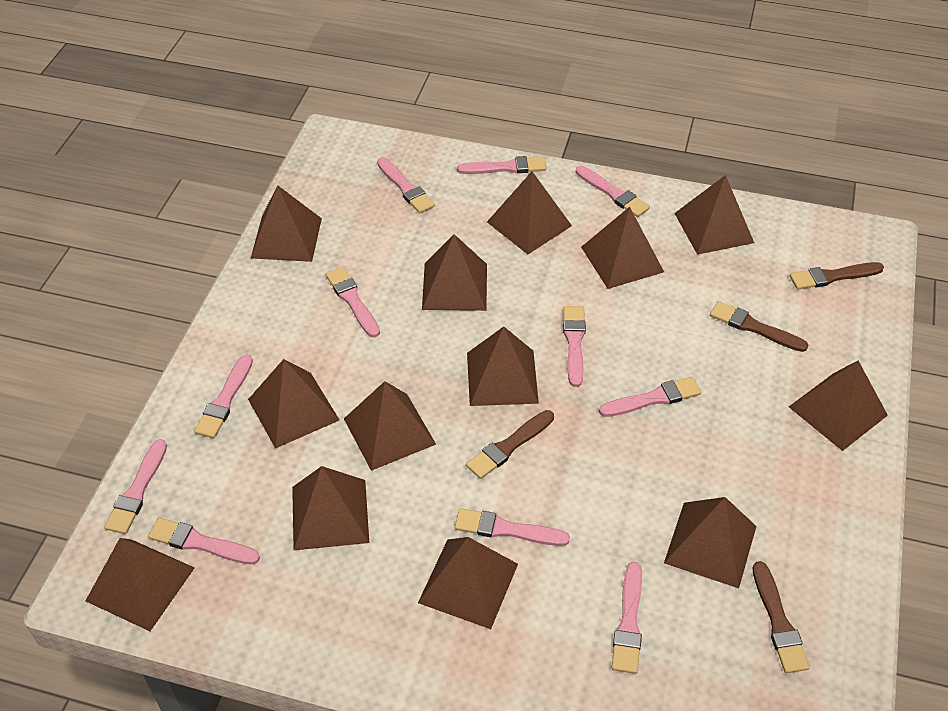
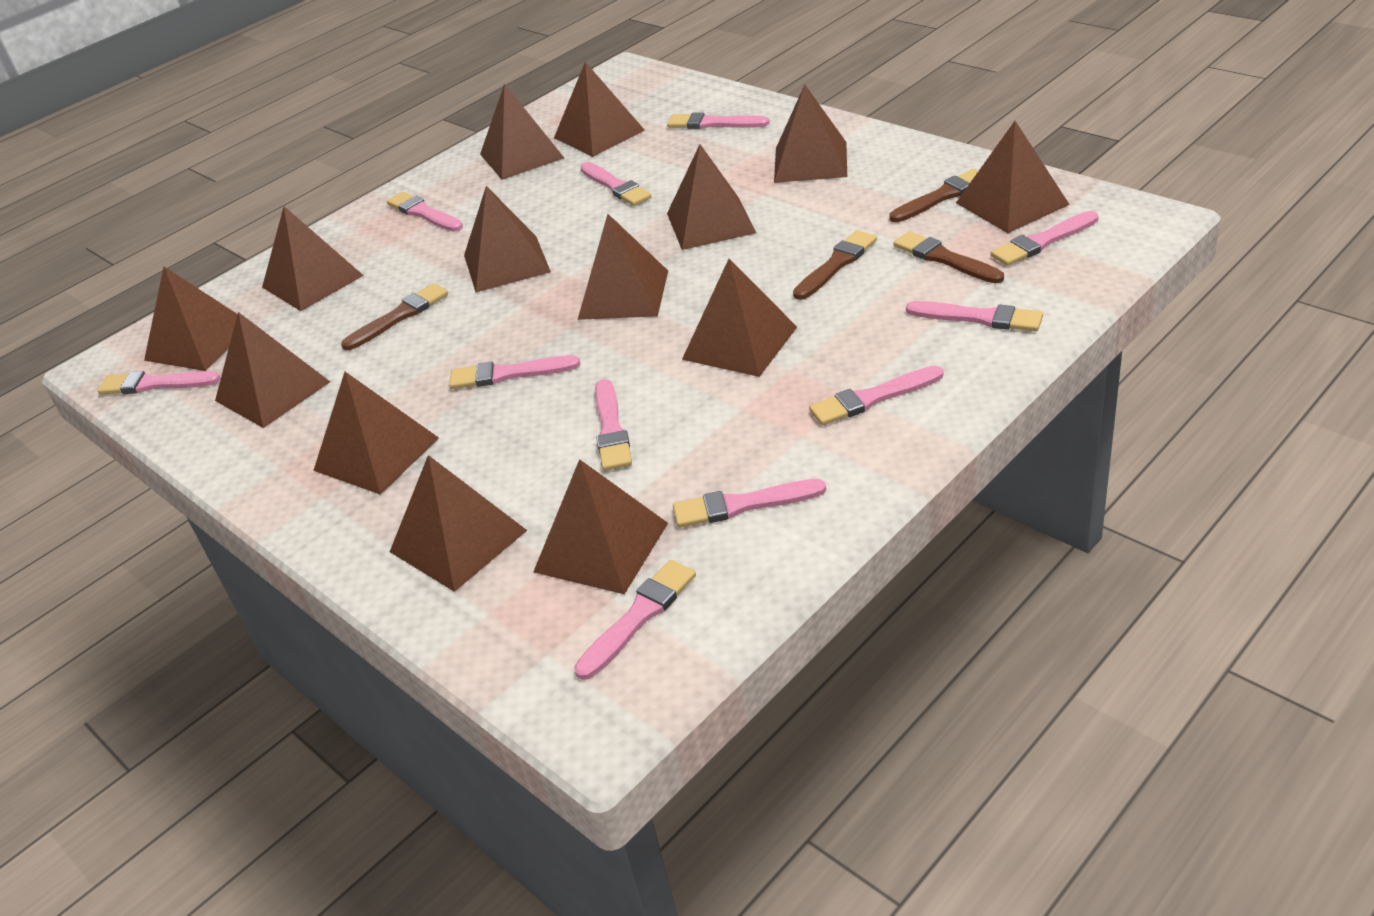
brown pyramid: [86,538,195,631] [248,359,339,448] [251,185,322,262] [292,466,369,550] [344,381,436,471] [418,537,518,629] [422,234,487,311] [467,327,539,406] [487,171,572,254] [581,207,664,289] [664,497,756,588] [674,175,754,255] [789,361,888,451] = 13 -> [144,267,237,371] [215,312,330,428] [262,206,364,311] [313,372,439,495] [390,455,527,592] [464,186,551,292] [480,84,564,180] [533,459,668,594] [554,62,645,157] [577,214,668,320] [667,144,756,250] [682,259,797,377] [774,85,847,183] [956,121,1070,233] = 14

